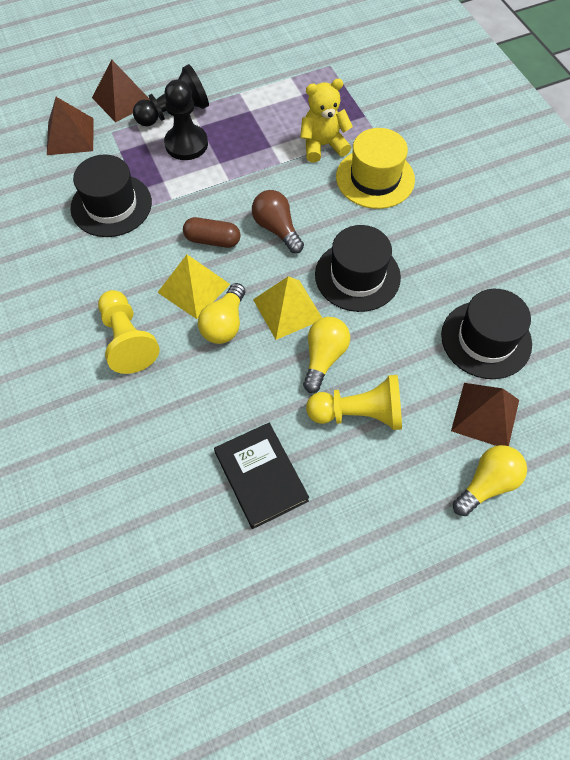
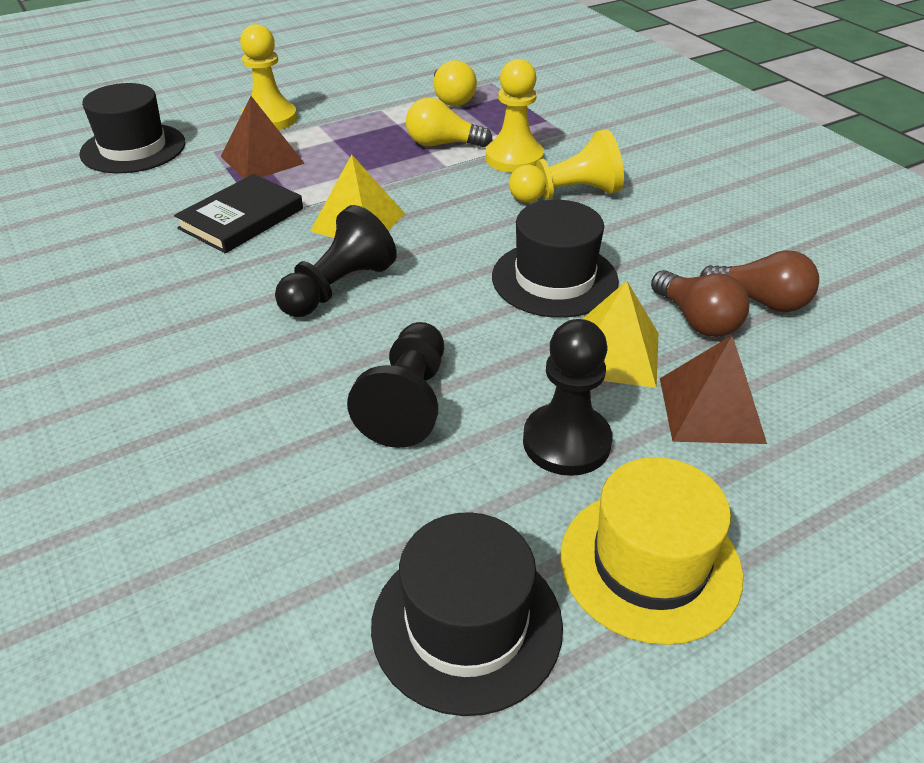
black pawn: [133,64,209,126] [164,80,208,160] = 2 -> [275,205,397,317] [347,322,444,448] [523,319,612,476] = 3
brown capsule: [183,217,241,248] = 1 -> none = 0
brown light bulb: [252,190,304,253] = 1 -> [651,270,750,337] [700,250,819,312] = 2
brown pyramid: [47,97,94,155] [92,59,150,122] [451,383,519,446] = 3 -> [221,96,305,179] [660,335,767,444] = 2
yellow light bulb: [198,283,245,344] [303,317,350,393] [453,445,527,516] = 3 -> [406,97,492,147] [434,60,477,106] = 2
yellow pawn: [98,290,159,374] [306,375,402,430] = 2 -> [240,24,297,130] [486,59,544,173] [509,129,624,203] = 3
yellow teddy bear: [300,79,353,162] = 1 -> none = 0

